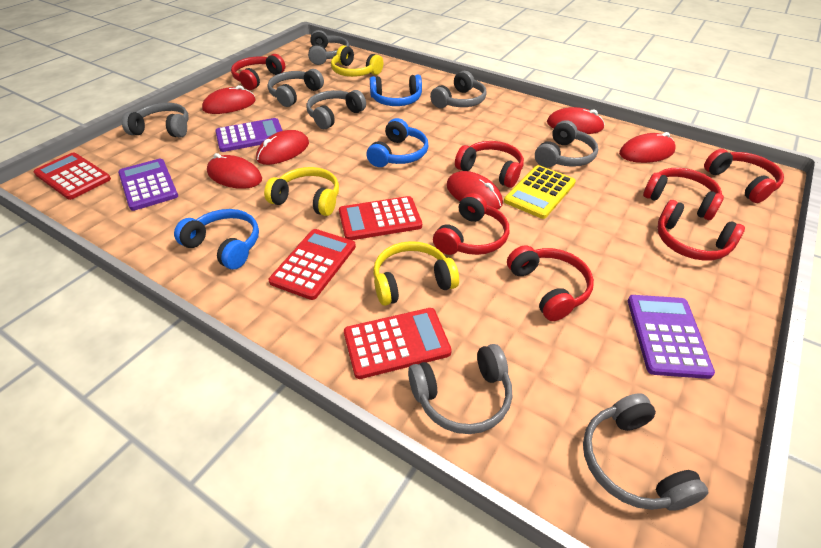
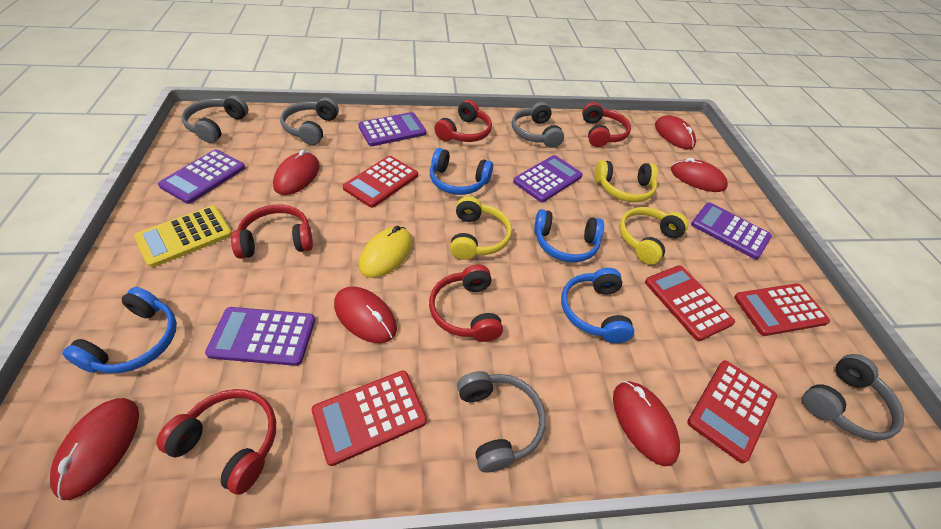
blue headphones: [174,209,259,269] [367,118,428,167] [370,75,422,106] = 3 -> [62,287,177,373] [430,148,493,195] [534,209,604,262] [561,268,634,343] = 4
grey headphones: [122,103,189,138] [268,69,324,107] [306,90,366,129] [308,30,350,65] [408,344,512,434] [430,71,487,108] [535,120,598,167] [583,393,709,511] = 8 -> [182,95,248,143] [280,98,339,145] [457,371,546,472] [512,102,564,148] [803,354,904,441] = 5
purple calculator: [118,159,178,211] [215,118,283,152] [628,295,715,379] = 3 -> [158,149,245,204] [205,307,315,366] [358,112,426,146] [513,155,583,202] [691,202,772,259] = 5
red calculator: [34,153,111,200] [268,229,356,300] [339,196,422,240] [344,308,452,379] = 4 -> [312,371,427,466] [342,156,418,208] [645,265,735,341] [687,360,777,463] [734,284,830,336] = 5
red headphones: [231,54,285,90] [433,193,509,255] [455,141,524,188] [507,245,594,321] [643,168,724,220] [658,200,745,261] [704,149,784,203] = 7 -> [156,389,276,495] [231,205,313,259] [429,264,503,342] [434,100,492,142] [582,102,631,147] = 5
yellow mouse: none = 0 -> [359,226,412,278] = 1

